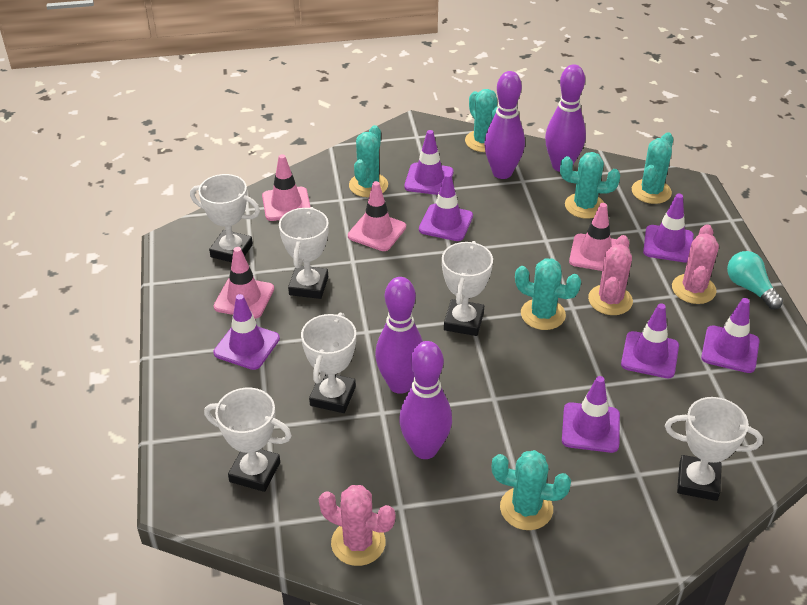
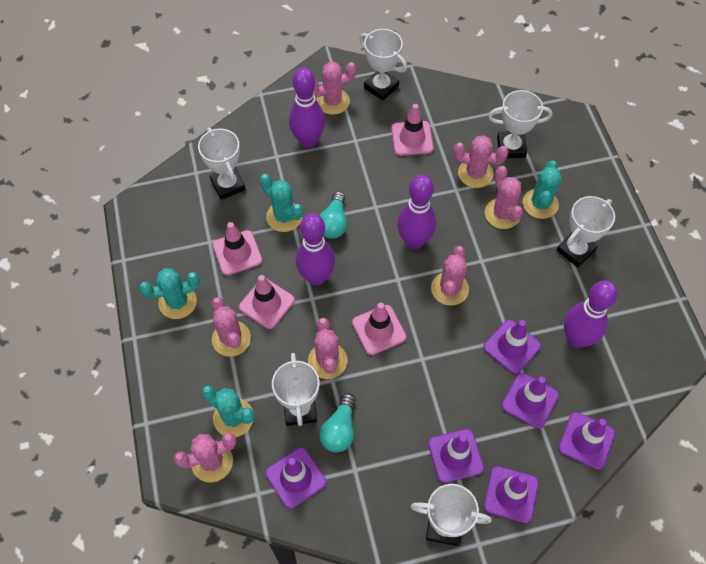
pink cactus: [319,485,395,566] [588,235,633,315] [672,224,719,304] = 3 -> [174,432,236,482] [212,297,251,357] [308,318,347,379] [313,62,357,115] [431,246,469,306] [454,135,509,188] [485,166,523,229] = 7
purple traffic cone: [214,294,280,370] [404,130,454,195] [419,173,473,241] [562,376,620,453] [621,303,679,378] [643,194,694,263] [701,298,760,373] = 7 -> [266,447,326,509] [428,429,484,483] [483,320,541,374] [484,466,538,523] [501,373,559,429] [558,412,615,470] = 6
turquoise cactus: [349,125,388,197] [465,89,498,152] [492,450,571,530] [515,258,581,330] [560,152,620,219] [632,132,673,204] = 6 -> [139,268,200,319] [202,385,254,437] [260,174,303,232] [523,161,562,219] = 4
turquoise light bulb: [727,251,783,309] = 1 -> [319,191,347,239] [320,393,356,452] = 2

